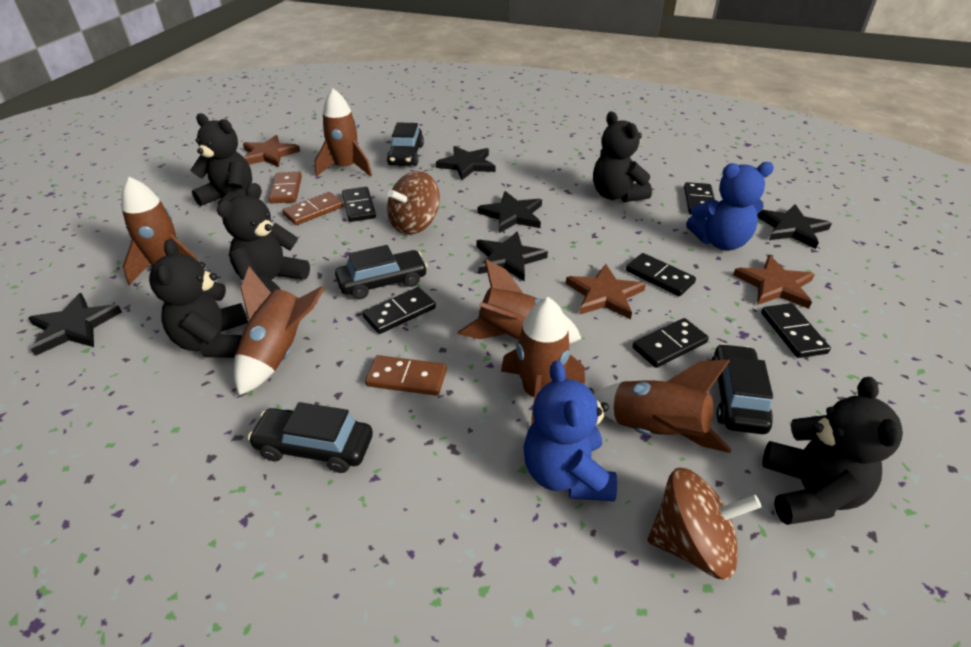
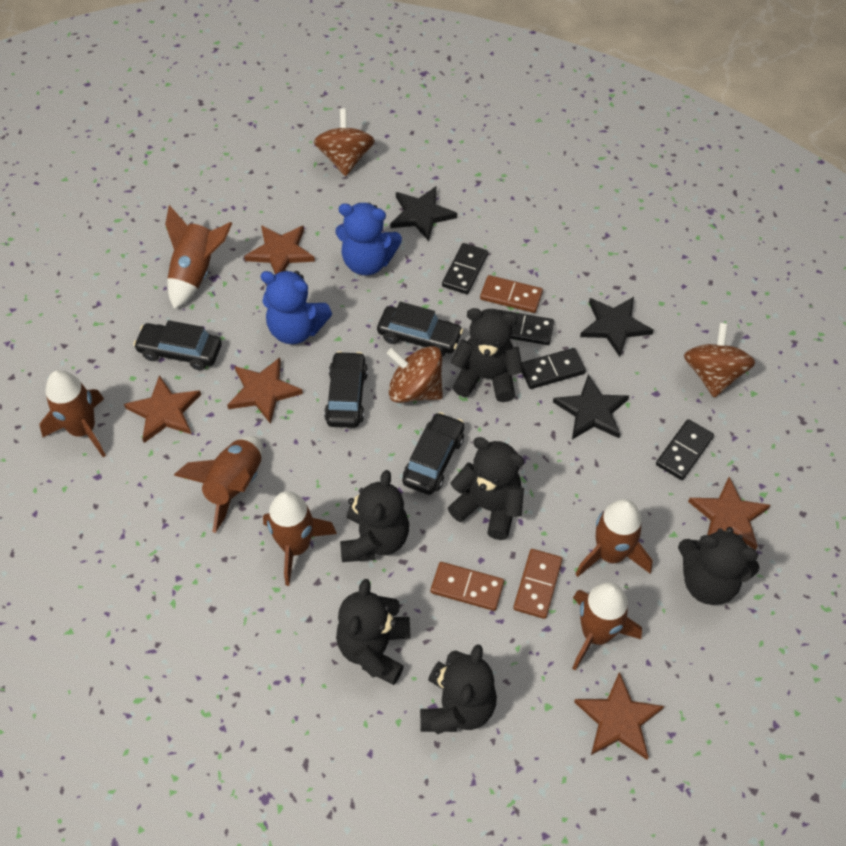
black domino: [342,187,376,222] [362,287,436,334] [626,253,696,296] [633,318,709,368] [684,182,715,214] [761,303,831,358] = 6 -> [442,243,488,294] [500,310,554,345] [522,348,586,389] [656,419,714,480] = 4
black star: [28,293,122,356] [436,146,495,180] [477,191,542,233] [477,231,548,281] [757,204,832,249] = 5 -> [390,186,457,241] [553,374,629,440] [580,297,654,357] = 3
black teddy bear: [149,239,248,358] [190,113,252,206] [217,183,310,292] [593,112,652,202] [762,377,903,525] = 5 -> [336,579,411,685] [340,470,409,562] [420,644,497,734] [448,437,524,540] [450,308,523,402] [678,527,760,605] = 6
brown spinning top: [387,171,440,235] [647,467,761,580] = 2 -> [314,109,375,176] [387,346,443,403] [684,323,755,398] = 3
brown star: [243,135,300,167] [566,264,646,319] [733,255,815,309] = 3 -> [124,375,201,443] [227,357,303,424] [244,225,315,274] [574,672,664,760] [688,477,771,550] = 5

